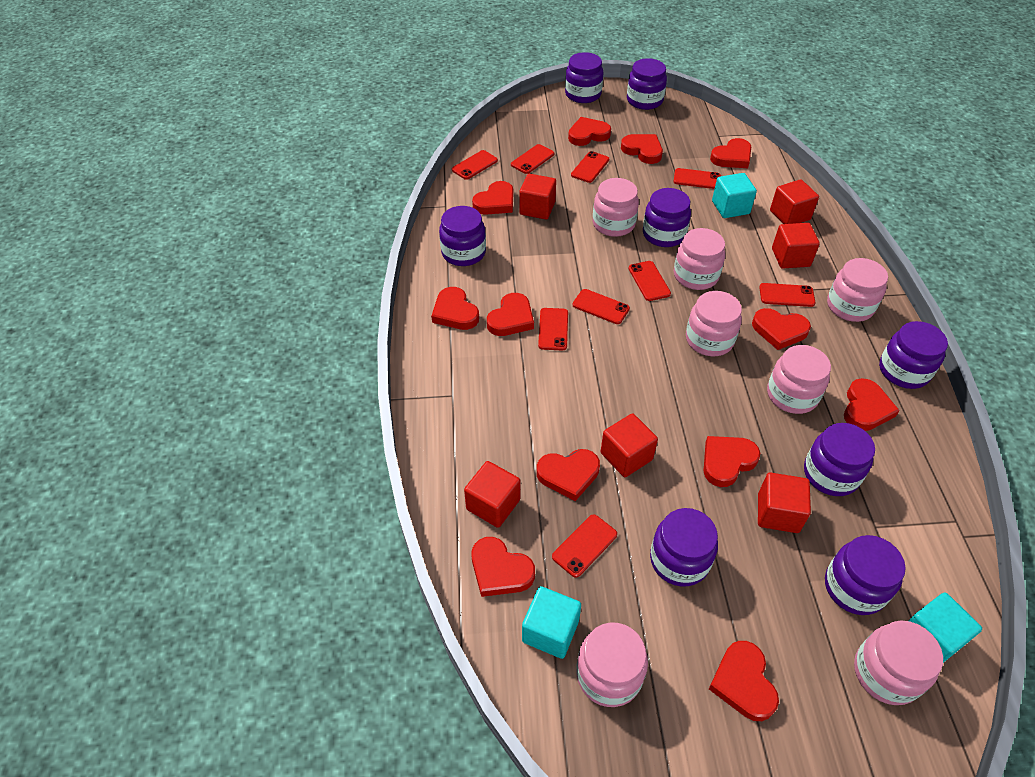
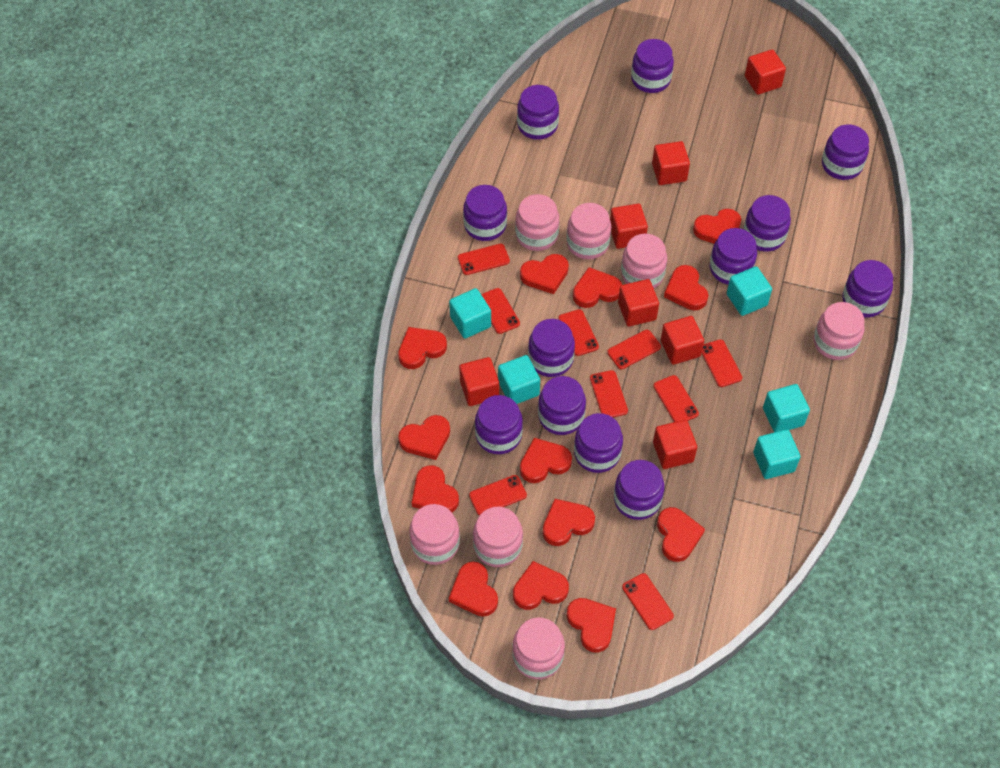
purple jar: [439,206,486,266] [565,52,603,103] [627,58,667,110] [643,188,691,247] [650,508,718,587] [804,423,875,496] [825,535,906,615] [879,321,948,389] = 8 -> [463,185,507,241] [475,395,523,454] [517,85,559,140] [528,319,575,377] [538,376,586,435] [574,413,623,473] [614,460,665,520] [631,39,674,93] [710,228,757,285] [744,195,791,252] [822,124,869,180] [842,260,893,317] = 12
red cube: [464,461,521,528] [519,174,556,219] [601,414,658,477] [758,472,811,533] [770,180,819,224] [772,223,820,269] = 6 -> [459,357,499,406] [610,204,648,249] [618,279,659,326] [652,141,690,185] [653,420,697,469] [661,316,704,365] [745,49,786,95] = 7
red heart: [431,287,479,330] [471,537,535,597] [472,181,513,215] [487,293,534,336] [537,449,600,501] [568,117,611,146] [621,134,663,164] [704,436,760,487] [709,641,779,721] [710,138,751,168] [752,308,811,350] [844,378,900,431] = 12 -> [398,327,447,369] [398,415,450,460] [412,465,459,512] [449,562,498,617] [513,561,569,610] [520,254,569,294] [520,438,572,483] [543,499,595,546] [567,598,616,653] [573,267,622,308] [657,507,705,562] [664,265,708,310] [693,209,741,244] = 13
turquoise cube: [522,586,581,659] [712,173,757,218] [909,592,982,663] = 3 -> [449,288,491,339] [498,355,540,404] [727,266,772,316] [753,429,800,479] [763,384,810,432] = 5

